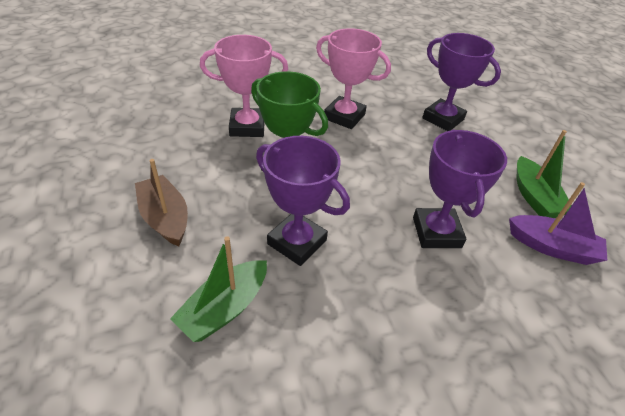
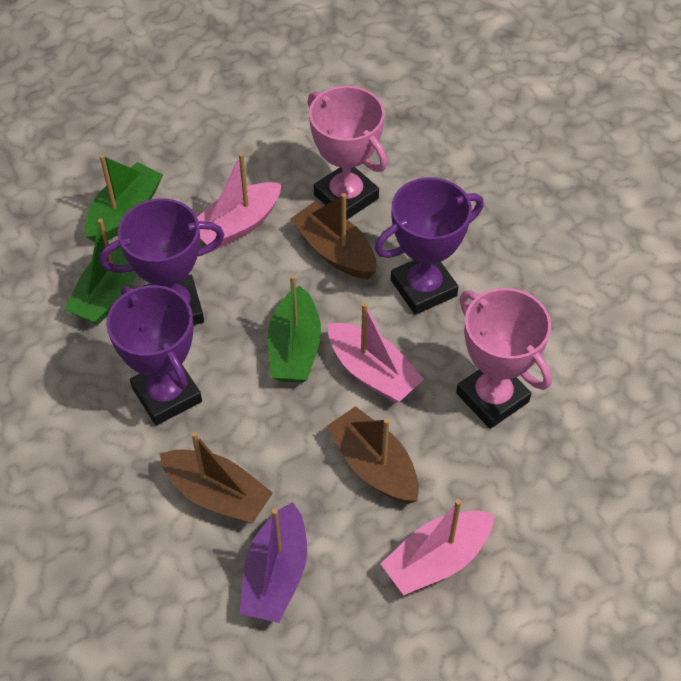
brown boat: [135,159,188,246] = 1 -> [160,432,273,524] [290,193,376,279] [326,406,419,504] = 3
green boat: [170,236,267,342] [516,130,572,218] = 2 -> [65,219,136,325] [85,155,163,243] [268,275,321,383] = 3
green trophy: [251,71,328,171] = 1 -> none = 0
pink boat: none = 0 -> [197,153,282,250] [328,303,424,403] [380,499,494,595] = 3

